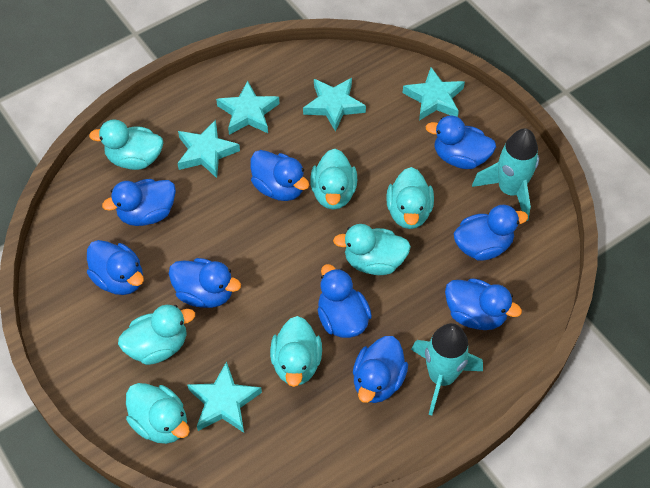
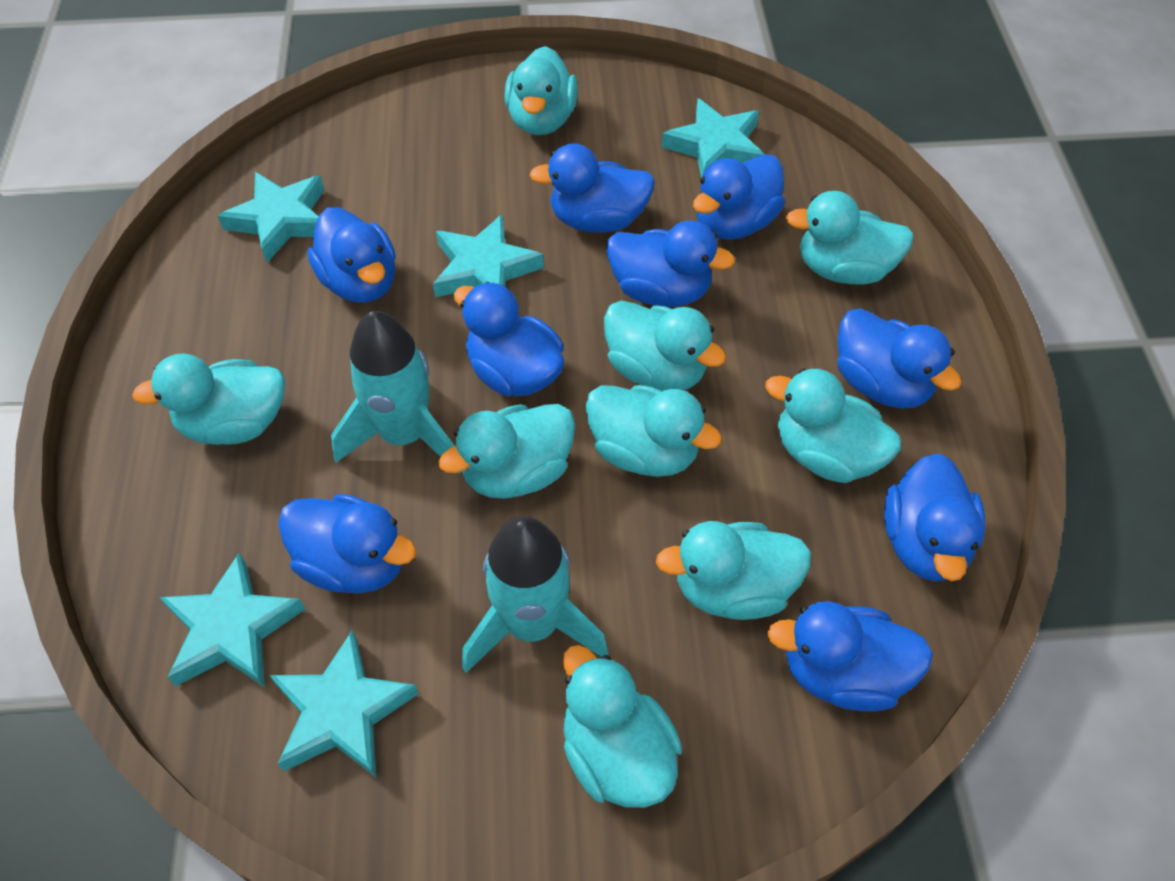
turquoise duck: [89,119,163,170] [118,305,195,365] [126,383,190,444] [270,316,322,387] [310,149,357,210] [333,224,411,275] [386,167,434,229] = 7 -> [132,353,285,445] [439,404,575,499] [504,46,578,135] [563,645,682,808] [586,385,722,477] [604,301,726,391] [656,521,811,620] [765,368,901,483] [786,191,914,285] = 9

